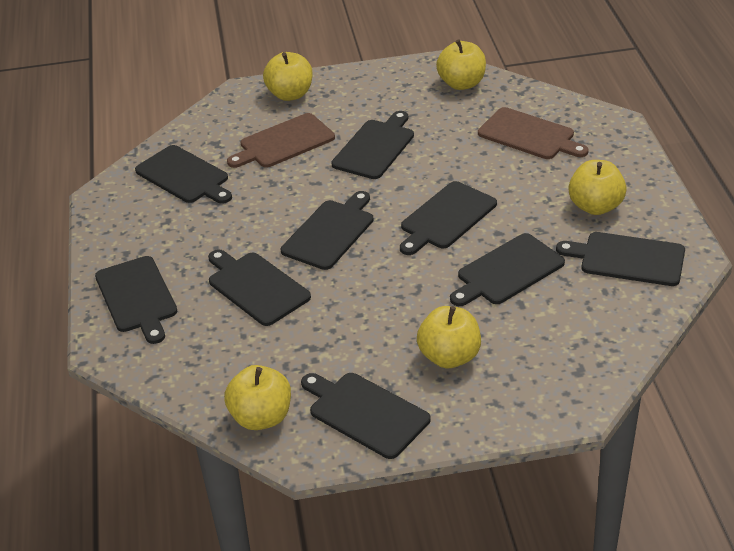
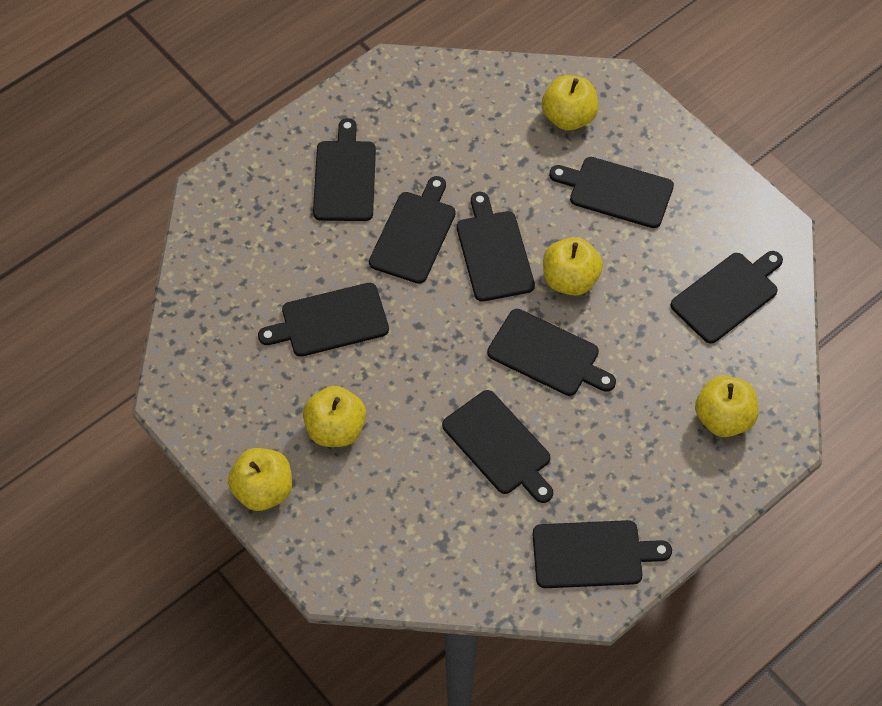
brown cutting board: [227,113,335,168] [478,107,589,159] = 2 -> none = 0

